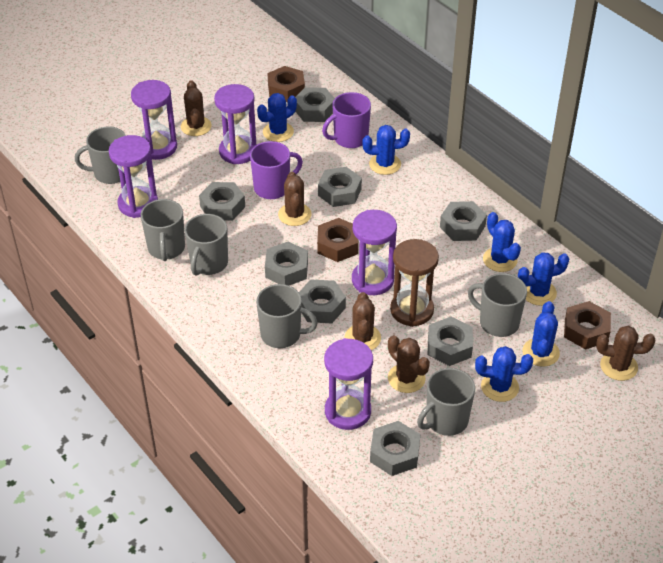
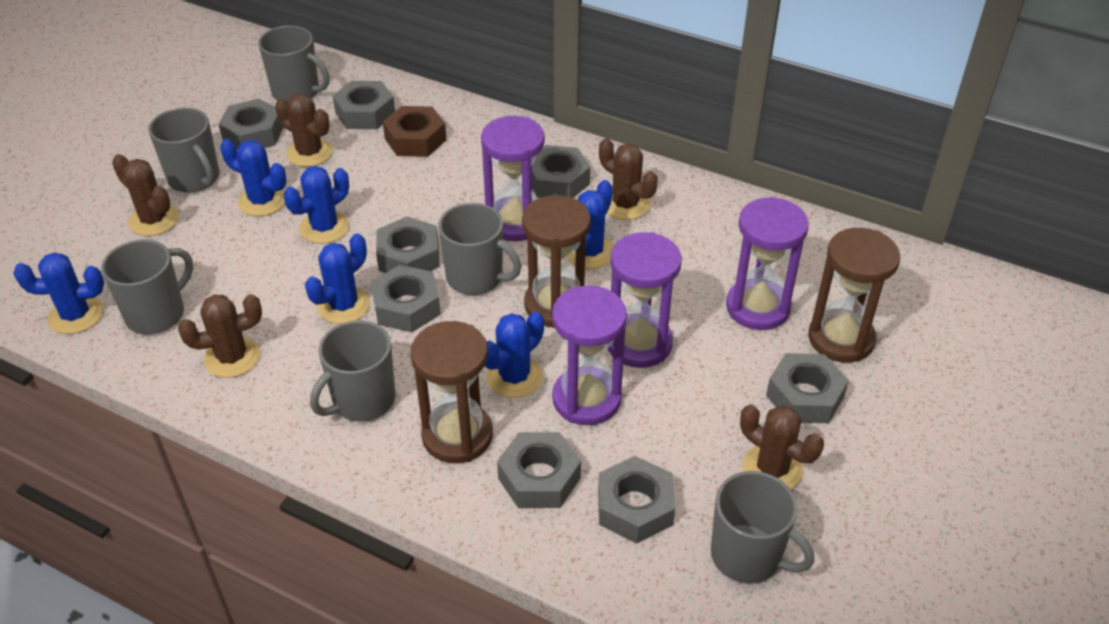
brown hourglass: [390,239,439,327] = 1 -> [410,321,493,463] [522,195,591,328] [808,228,900,363] = 3
brown nut: [267,66,305,102] [317,218,358,262] [564,301,611,350] = 3 -> [383,106,446,157] = 1
purple hourglass: [109,135,158,218] [131,80,177,160] [214,84,257,164] [324,338,373,430] [352,210,397,295] = 5 -> [481,116,545,241] [552,286,627,425] [608,232,682,368] [726,197,809,330] = 4
purple mug: [250,141,303,199] [322,92,371,148] = 2 -> none = 0

